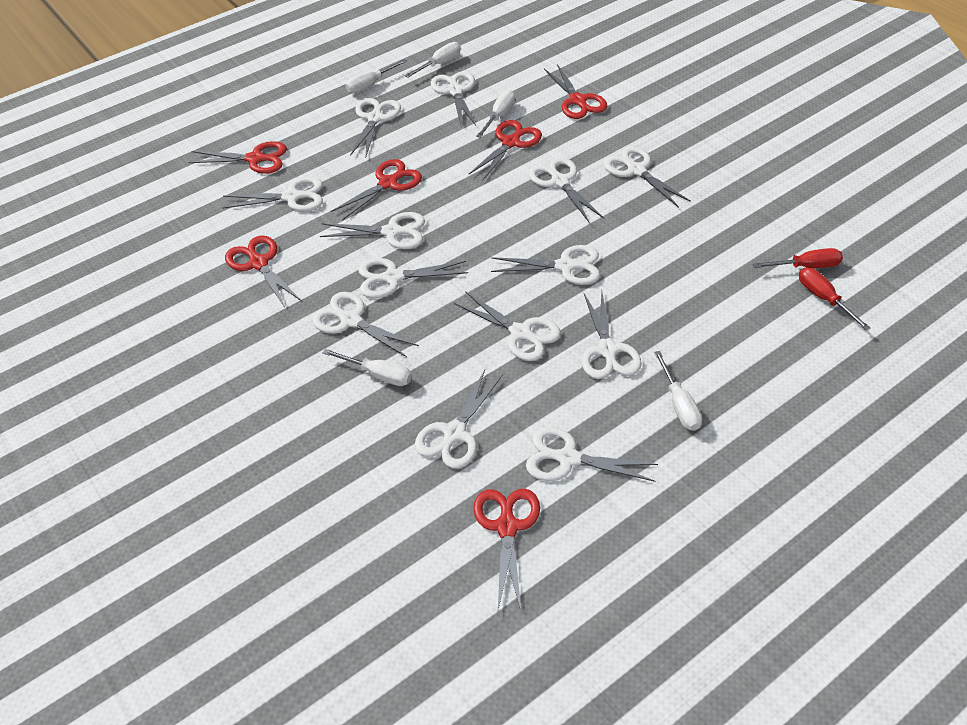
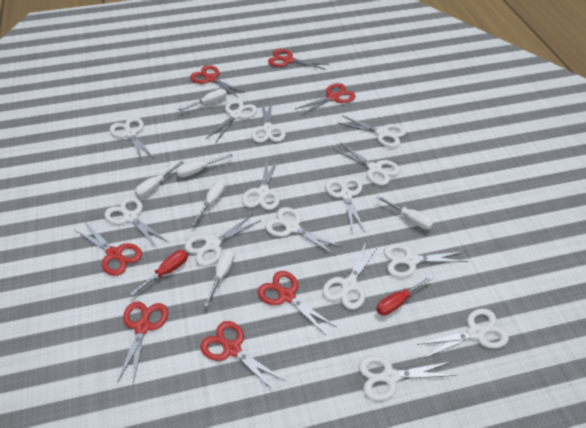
red scissors: [188,141,287,174] [225,235,302,307] [331,159,422,221] [468,120,542,181] [473,489,540,610] [544,64,607,119] = 6 -> [75,222,142,276] [117,301,168,384] [190,65,245,97] [200,321,285,392] [258,271,336,336] [268,49,329,70] [295,83,355,116] = 7
white scissors: [222,177,323,211] [312,292,419,357] [320,212,425,249] [350,98,401,156] [358,258,468,299] [415,370,503,469] [431,71,476,125] [453,291,561,361] [491,245,600,285] [526,427,658,482] [528,157,604,223] [582,292,642,379] [604,146,691,208] = 13 -> [104,197,168,249] [110,117,154,161] [184,214,261,266] [206,99,257,142] [242,157,280,210] [251,99,286,143] [265,207,341,255] [322,243,378,310] [325,176,365,234] [333,142,400,185] [339,116,406,147] [358,356,457,401] [383,244,469,278] [417,309,509,358] = 14
white screwdriver: [323,349,412,386] [345,59,407,93] [405,42,461,78] [476,90,515,138] [654,351,702,431] = 5 -> [134,161,184,197] [176,154,233,177] [178,89,227,111] [191,180,226,226] [204,249,234,307] [377,196,434,230] = 6

